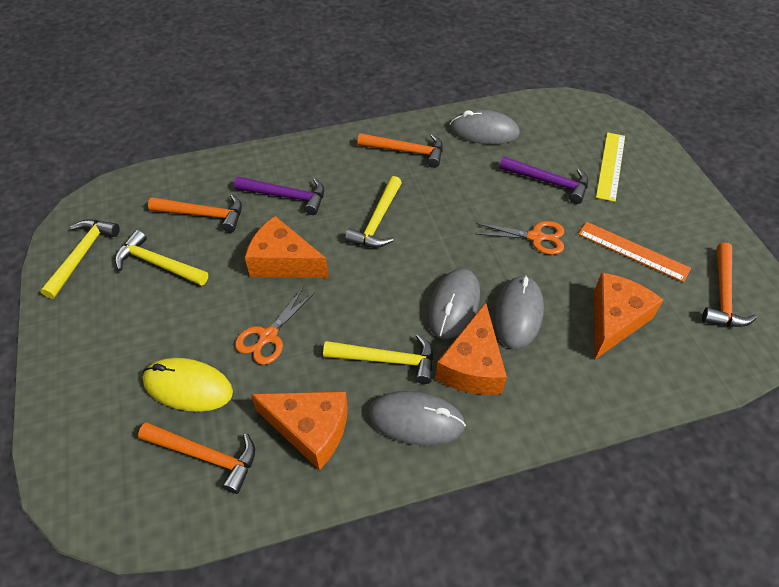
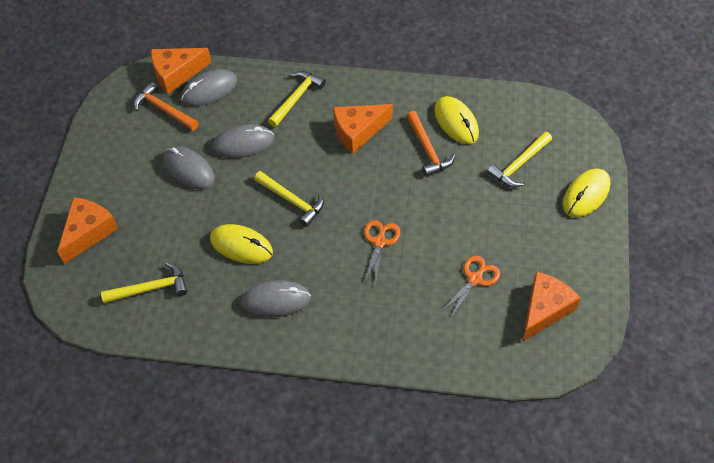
orange hammer: [138,422,255,494] [148,194,242,233] [357,133,443,168] [702,243,757,327] = 4 -> [134,82,199,131] [406,111,455,177] = 2
orange ruler: [578,222,691,282] = 1 -> none = 0
purple hammer: [234,177,324,215] [499,157,589,204] = 2 -> none = 0
yellow mouse: [142,358,233,412] = 1 -> [210,224,273,264] [434,96,479,144] [563,169,610,217] = 3
yellow ruler: [596,132,625,202] = 1 -> none = 0

